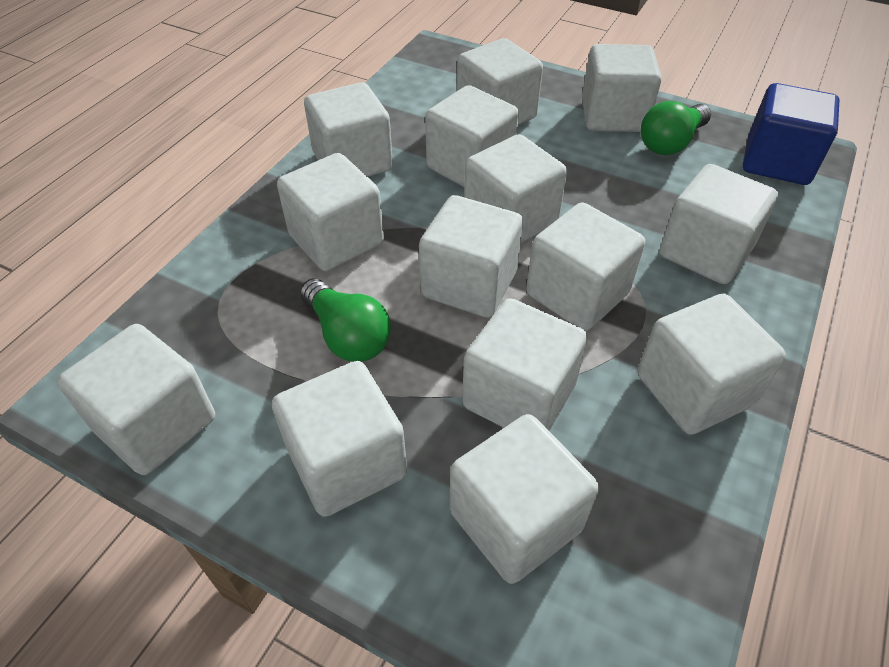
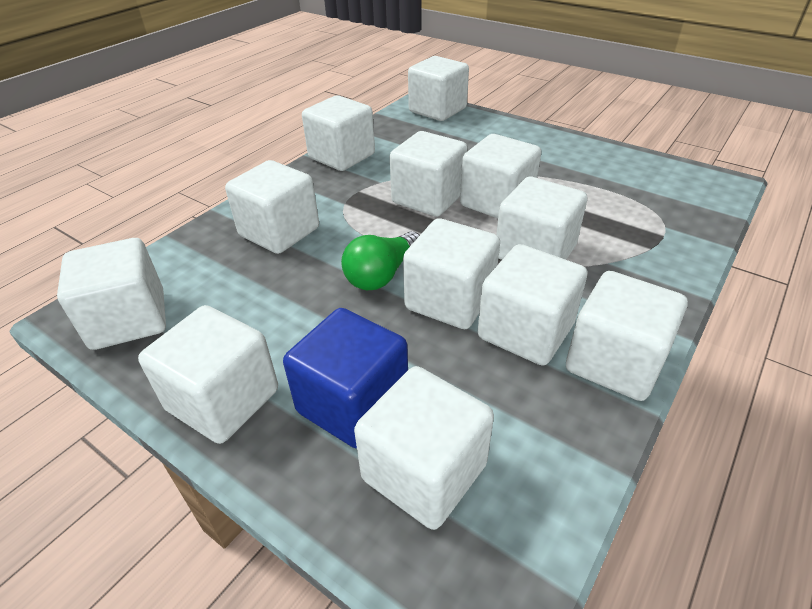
green light bulb: [300,279,391,362] [641,101,711,155] = 2 -> [341,231,420,290] = 1
white cube: [57,324,215,475] [272,361,407,517] [277,153,384,271] [304,82,393,177] [419,195,523,318] [425,85,519,188] [450,414,599,584] [457,38,543,125] [462,298,588,430] [464,134,567,243] [526,203,645,331] [582,44,662,132] [637,294,786,435] [660,164,778,284] = 14 -> [57,238,166,350] [138,305,278,444] [225,160,319,254] [302,96,375,171] [354,366,494,530] [390,131,468,217] [403,218,500,329] [408,56,469,121] [460,134,541,218] [478,244,587,366] [496,177,587,260] [566,271,688,401] = 12

